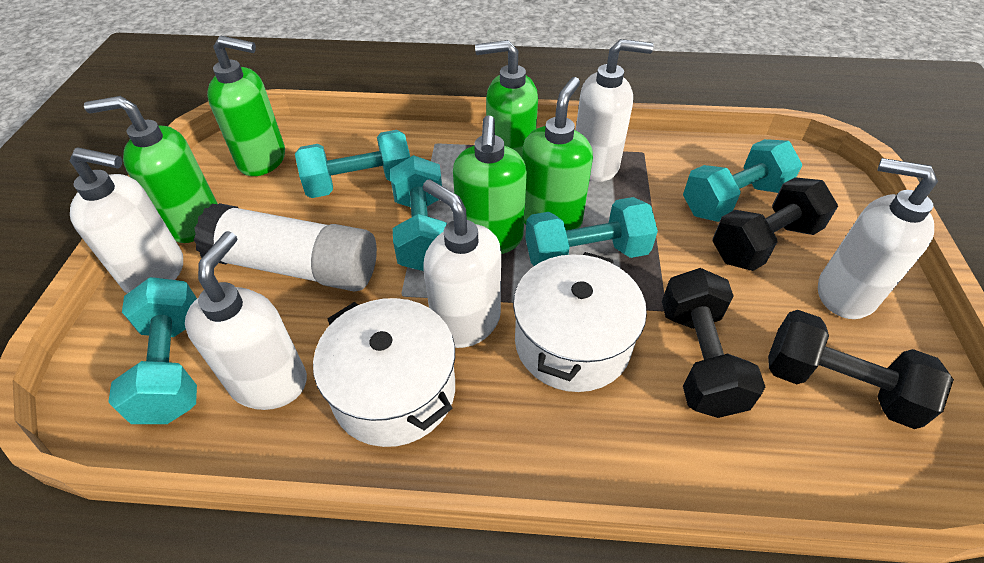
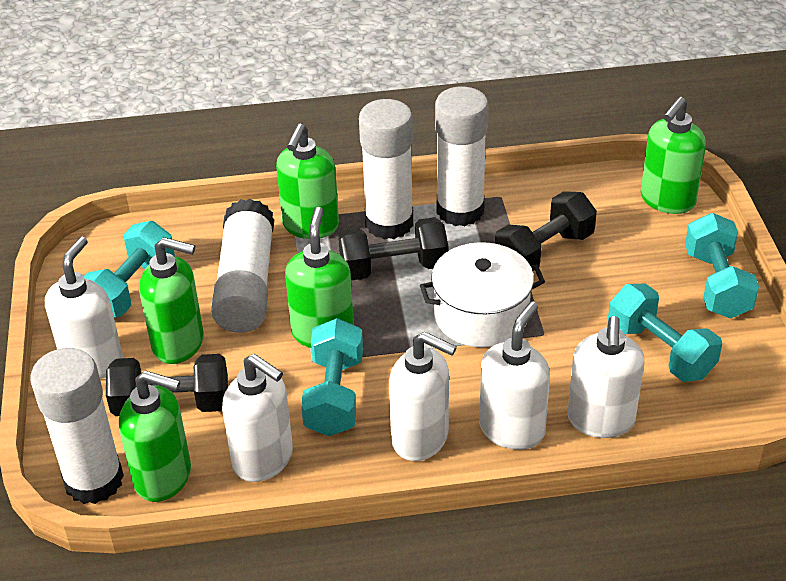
turquoise dumbbell: [108,277,197,424] [295,130,410,198] [390,155,447,271] [525,197,658,266] [683,139,802,222] = 5 -> [84,221,175,318] [301,318,363,436] [608,283,722,382] [685,213,759,319] = 4
white glue stick: [194,203,377,292] = 1 -> [31,348,124,504] [211,199,274,333] [359,99,413,239] [435,86,489,226] = 4
white pot: [313,298,455,447] [513,252,647,392] = 2 -> [420,242,545,348] = 1

